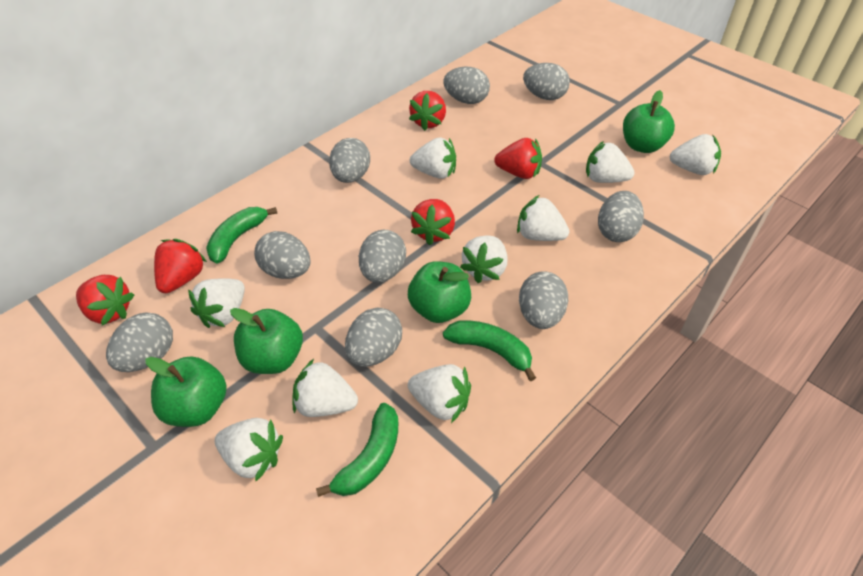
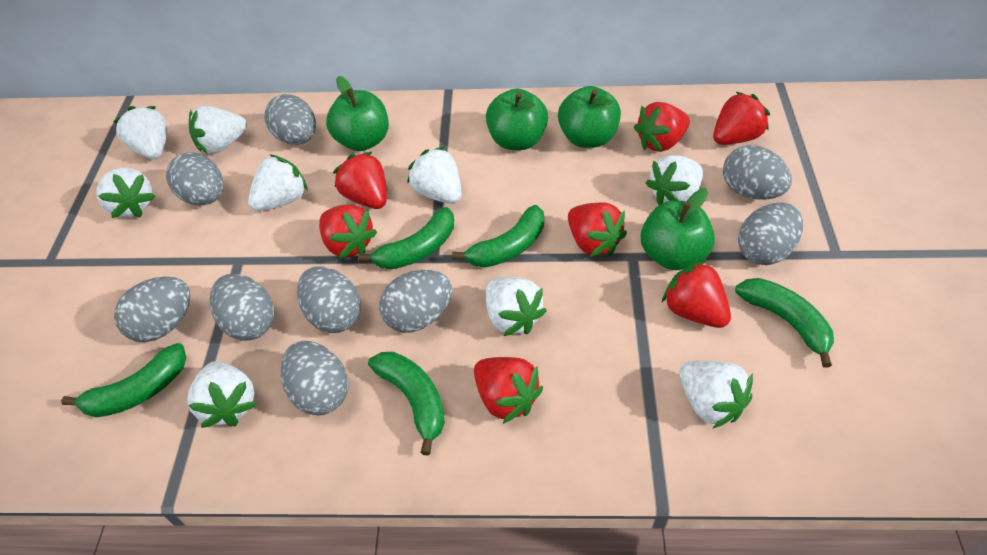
green banana: [206,207,277,264] [316,403,398,497] [443,320,536,381] = 3 -> [61,343,186,417] [358,207,454,270] [368,352,445,455] [452,205,544,268] [735,278,834,368] = 5
red strawberry: [76,275,134,325] [154,239,207,293] [409,91,446,131] [411,199,455,245] [494,138,542,179] = 5 -> [319,204,377,259] [333,152,387,209] [474,357,543,424] [568,203,627,257] [634,102,690,152] [662,260,731,328] [713,92,770,145] = 7

